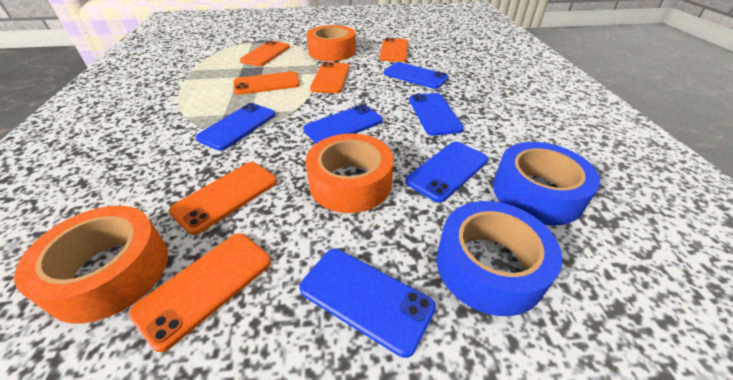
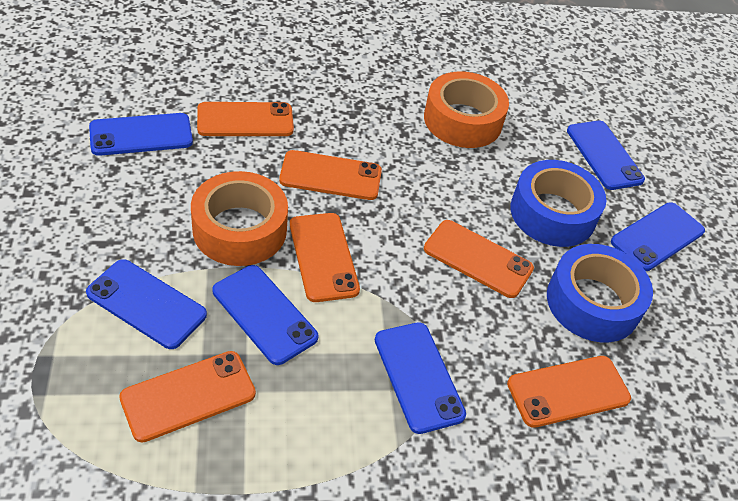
orange tape: [14,206,168,323] [305,133,394,213] [307,25,356,61] = 3 -> [191,171,288,266] [424,72,509,148] = 2

